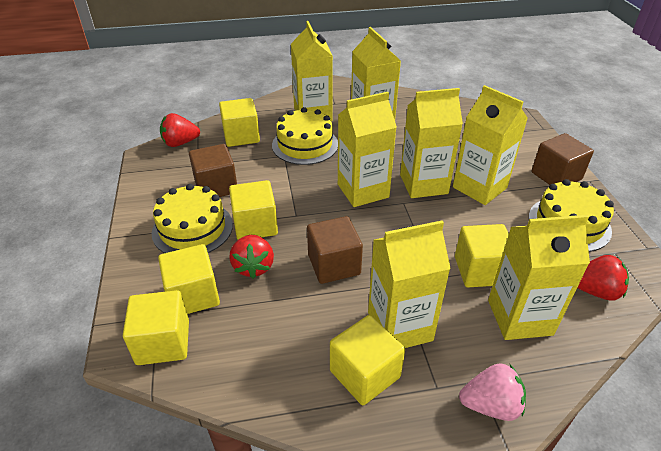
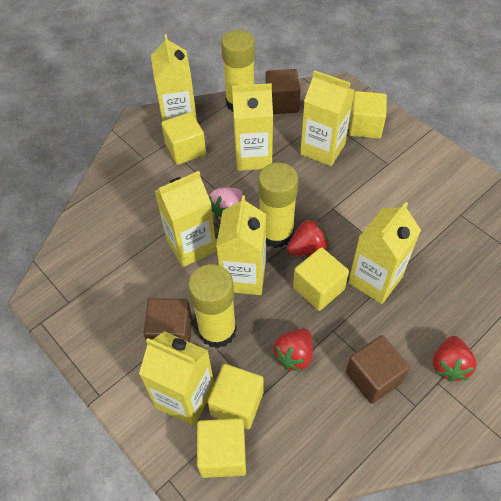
yellow cake: [151,184,233,253] [272,107,338,165] [529,179,614,252] = 3 -> none = 0
yellow cube: [123,290,189,365] [158,244,220,314] [219,98,260,147] [229,180,278,240] [330,315,405,405] [455,224,509,287] = 6 -> [161,112,206,165] [197,418,246,478] [207,364,264,429] [293,247,349,311] [349,91,387,139] = 5
yellow glue stick: none = 0 -> [188,264,237,348] [221,30,255,112] [258,162,298,248] = 3

